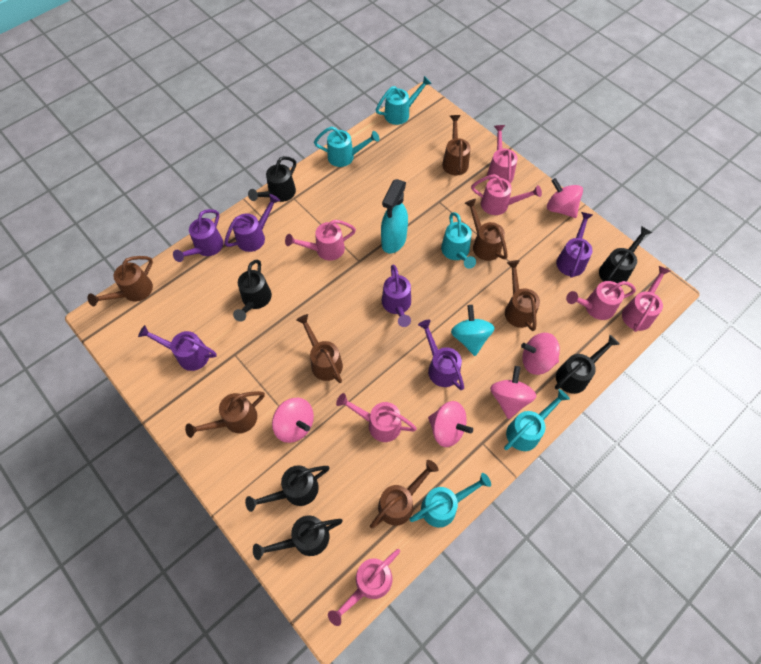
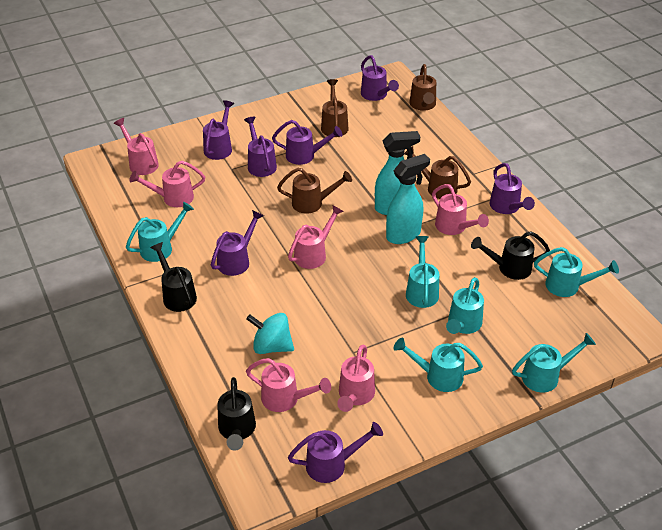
black watering can: [233,260,272,322] [245,465,329,512] [248,156,296,202] [253,515,343,560] [555,335,620,394] [599,226,652,286] = 6 -> [150,242,197,312] [217,377,256,451] [471,231,550,280] = 3
brown watering can: [88,256,153,306] [185,391,265,438] [296,314,343,383] [370,460,439,528] [442,115,470,175] [465,199,508,261] [505,260,540,331] = 7 -> [277,168,352,214] [321,79,348,137] [404,146,471,199] [409,64,436,111] = 4
pink spinning top: [272,398,314,443] [428,401,473,447] [490,366,537,419] [521,333,560,375] [547,178,583,218] = 5 -> none = 0
pink watering can: [285,220,356,260] [328,549,400,626] [336,393,417,442] [471,174,542,215] [487,125,518,183] [566,281,636,320] [622,266,670,332] = 7 -> [113,118,159,175] [129,161,205,207] [246,358,331,412] [288,205,344,269] [337,345,375,412] [432,184,489,235] = 6
purple watering can: [138,325,217,371] [173,209,223,262] [224,194,280,252] [382,265,411,327] [418,320,464,390] [556,212,593,278] = 6 -> [203,100,234,160] [211,210,264,276] [244,117,277,177] [272,120,342,165] [288,422,383,483] [361,55,399,101] [490,163,535,214] = 7
turquoise spray bottle: [381,179,408,254] = 1 -> [375,131,420,215] [386,154,430,244] = 2
turquoise watering can: [314,126,379,167] [376,76,432,125] [409,473,491,528] [441,212,476,269] [504,389,570,451] = 5 -> [126,201,194,262] [394,338,483,392] [406,236,439,308] [446,277,484,334] [512,333,596,393] [534,247,619,297] = 6

